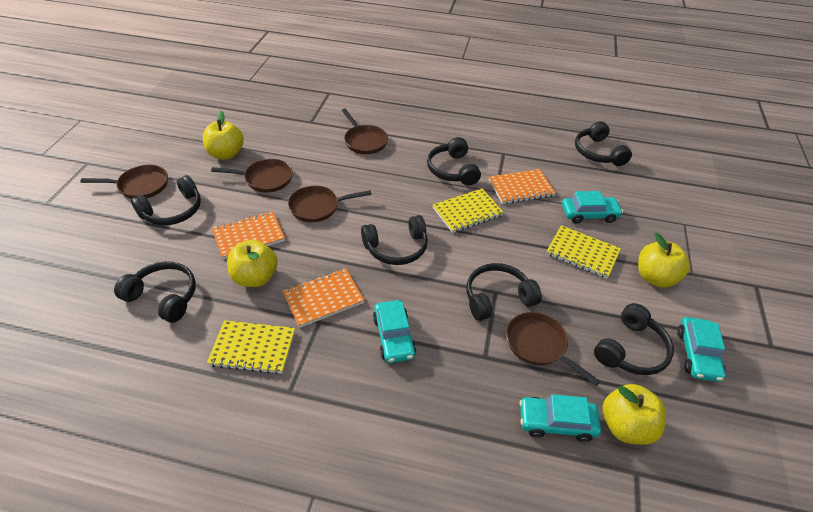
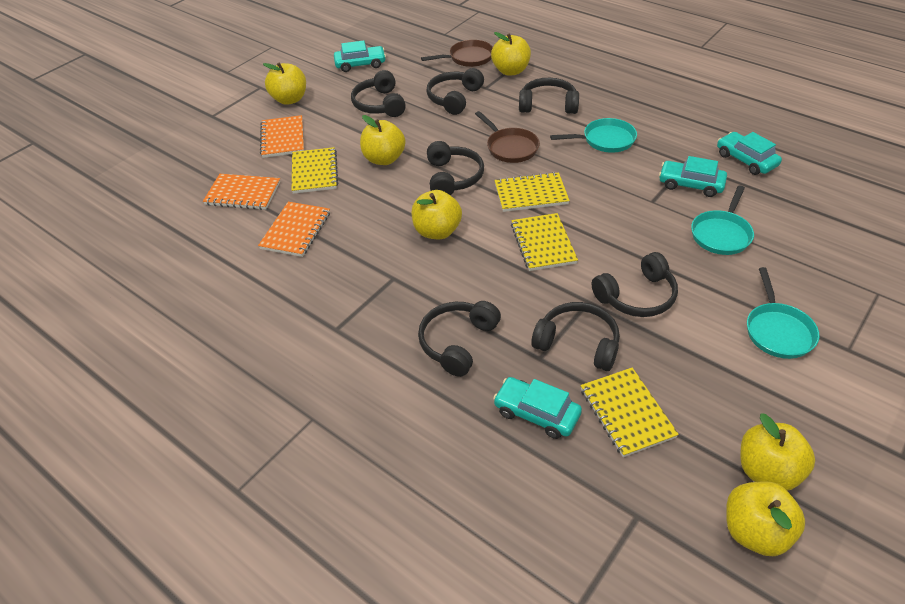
brown pan: [80,165,168,199] [211,159,293,193] [288,186,372,222] [341,108,388,154] [506,312,600,386] = 5 -> [421,40,493,67] [475,111,540,163] = 2
turquoise pan: none = 0 -> [550,118,637,153] [691,185,754,255] [747,267,819,359] = 3
yellow apple: [203,111,244,159] [227,240,278,287] [603,384,666,445] [638,233,690,288] = 4 -> [263,62,306,105] [360,115,405,165] [411,190,462,239] [491,32,531,76] [726,481,805,556] [741,414,815,491] = 6
yellow notebook: [207,320,295,374] [433,188,504,233] [546,225,621,278] = 3 -> [292,147,338,194] [495,172,570,212] [511,213,578,271] [581,368,679,457] = 4

